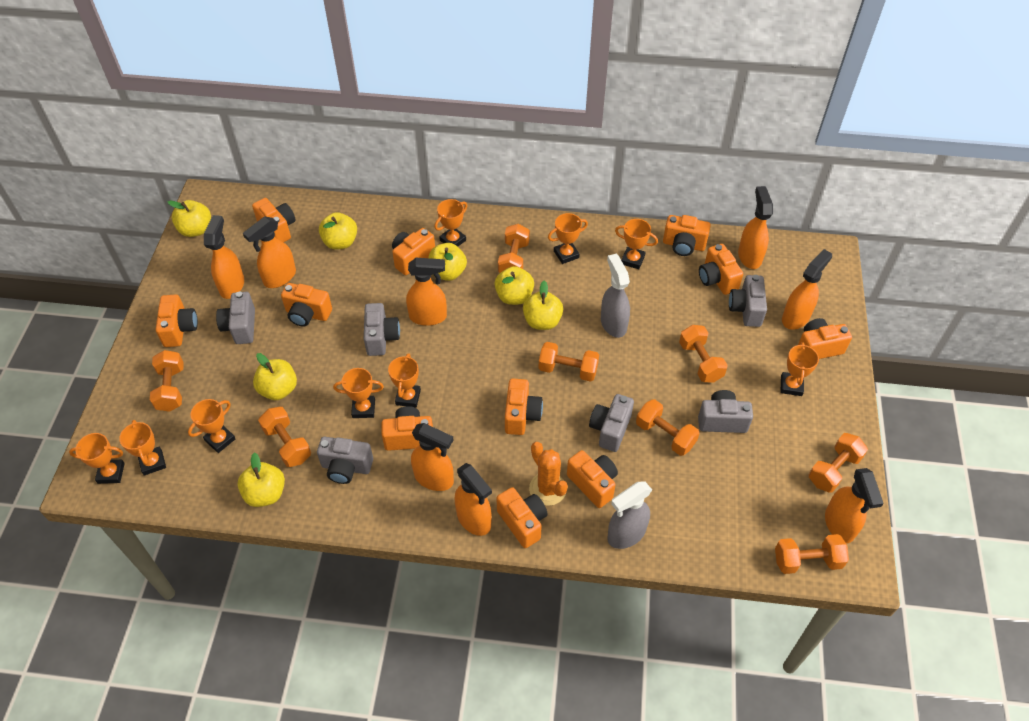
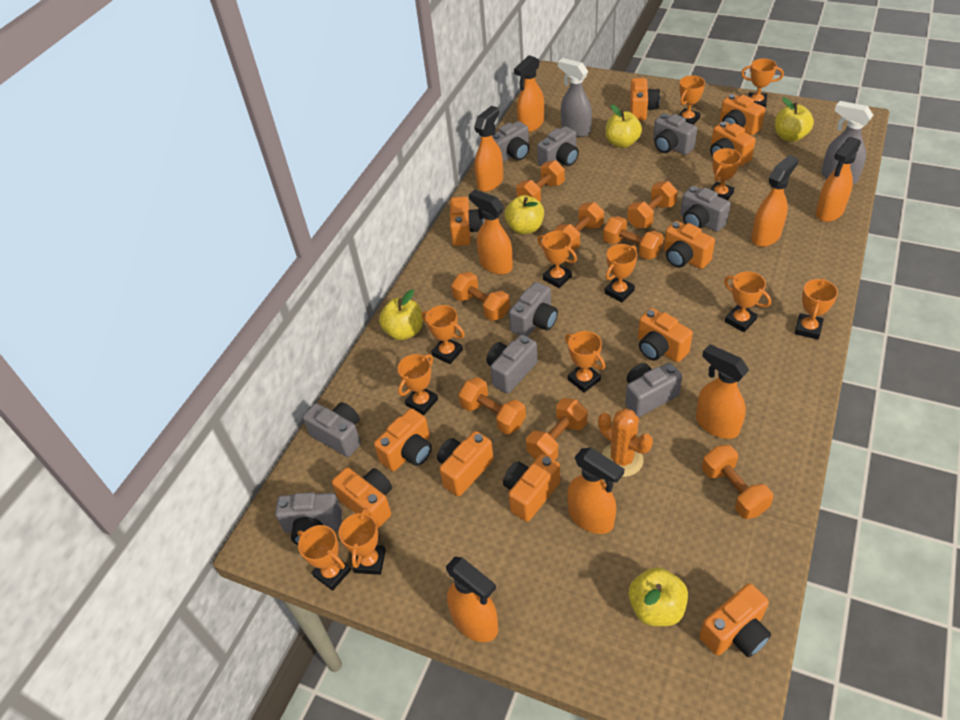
grey camera: [216,292,255,344] [317,437,373,484] [364,303,400,356] [589,394,634,452] [698,390,753,433] [729,275,767,327] = 6 -> [275,492,342,545] [302,402,361,457] [486,335,538,394] [492,121,530,162] [509,282,558,337] [537,126,579,166] [625,363,682,417] [653,113,697,155] [681,186,731,232] = 9
orange trophy: [69,433,125,484] [119,420,166,476] [188,399,236,453] [333,368,384,418] [388,353,421,407] [434,199,467,247] [548,213,588,264] [615,219,658,269] [781,342,819,396] = 9 -> [297,525,351,591] [339,508,386,575] [397,354,438,415] [422,305,465,364] [538,231,577,288] [565,331,605,393] [604,244,637,302] [678,75,705,125] [710,148,741,200] [724,271,771,332] [741,59,784,108] [795,278,838,340] = 12
yellow apple: [168,200,211,237] [237,453,285,507] [253,353,297,400] [319,212,357,249] [429,243,467,281] [495,266,534,305] [523,281,563,330] = 7 -> [379,289,423,340] [505,195,544,234] [605,104,642,148] [629,567,688,626] [775,97,814,142] = 5

